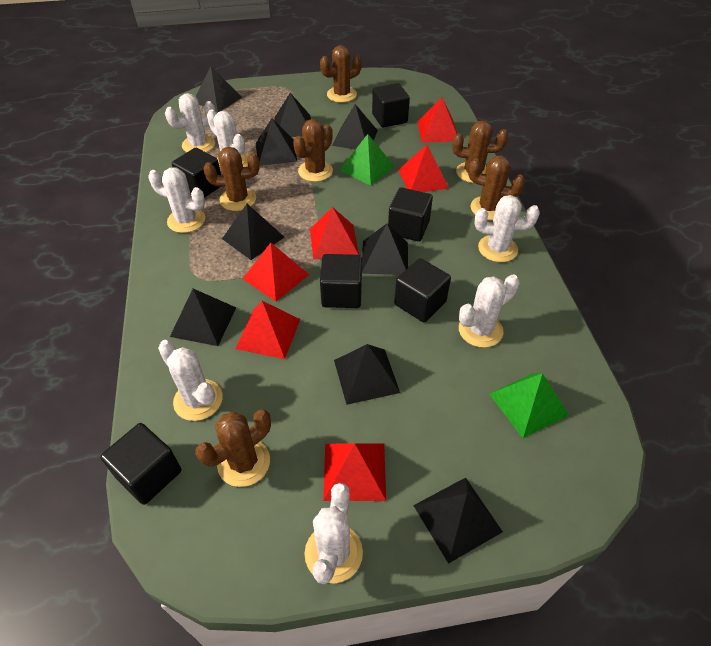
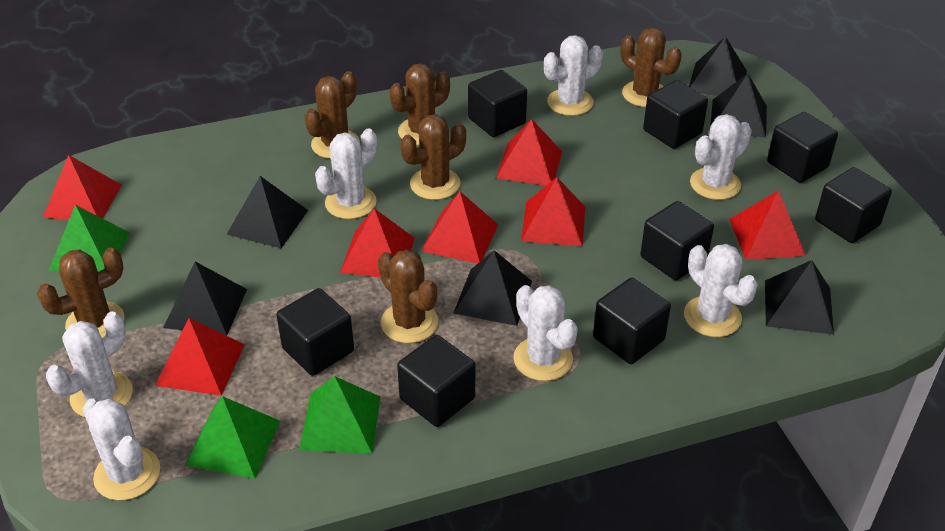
black cube: [100,423,182,505] [172,148,221,198] [320,254,362,308] [372,83,410,128] [388,187,433,242] [394,258,451,322] = 6 -> [276,288,354,376] [397,335,475,427] [468,70,527,137] [593,278,671,364] [640,201,714,280] [643,80,708,149] [767,112,838,183] [815,167,892,243] = 8
black pyramid: [170,289,236,346] [196,67,242,113] [222,204,284,260] [256,118,298,166] [274,93,311,137] [332,104,378,150] [334,344,400,405] [362,223,408,275] [413,478,503,564] = 9 -> [163,262,247,336] [227,176,308,248] [453,250,532,326] [689,36,747,96] [710,73,767,138] [765,260,834,335] = 6
green pyramid: [340,134,395,186] [489,373,569,438] = 2 -> [49,205,130,272] [185,396,280,479] [299,376,380,454] = 3
red pyramid: [235,301,300,359] [243,243,309,302] [310,207,359,260] [323,443,386,501] [399,145,449,192] [417,98,457,143] = 6 -> [43,155,122,220] [155,318,245,396] [340,208,415,278] [421,191,498,264] [496,119,562,185] [521,177,585,246] [729,190,806,260] = 7

